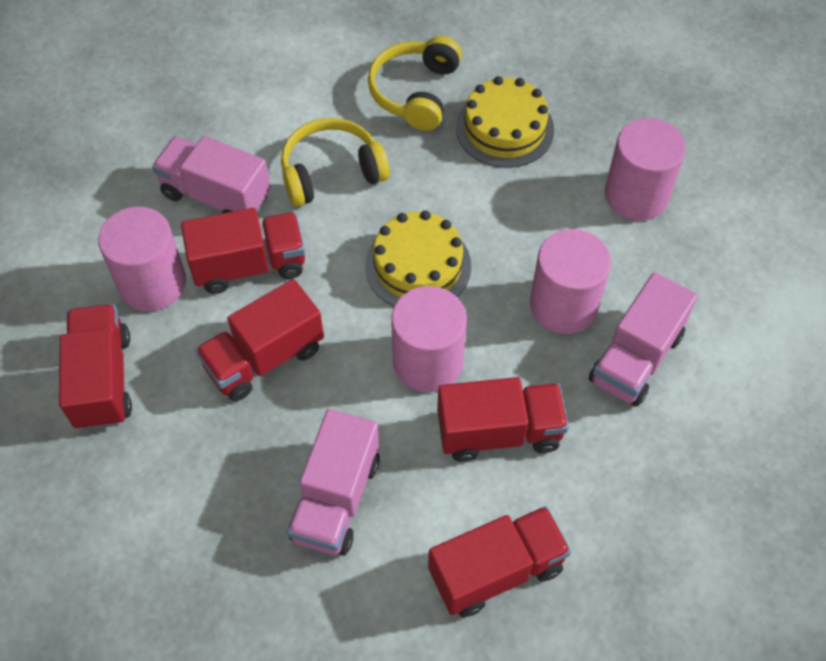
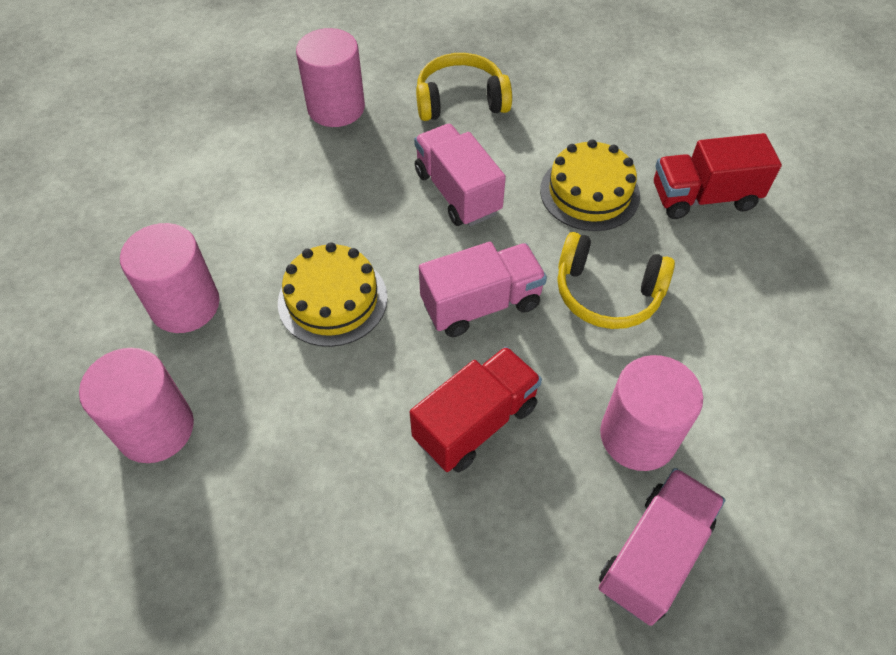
red truck: [59,304,132,430] [181,208,305,294] [195,279,324,401] [428,506,571,617] [437,377,569,462] = 5 -> [410,346,542,473] [654,133,782,219] = 2

